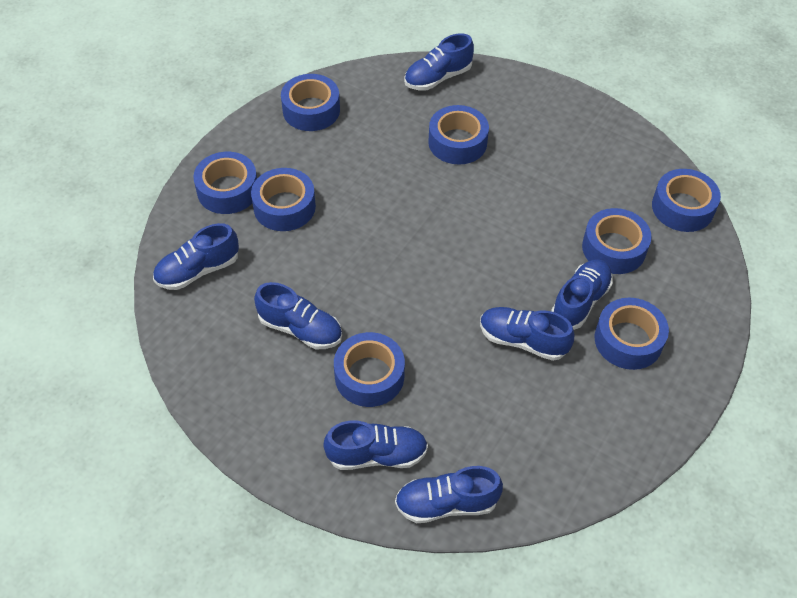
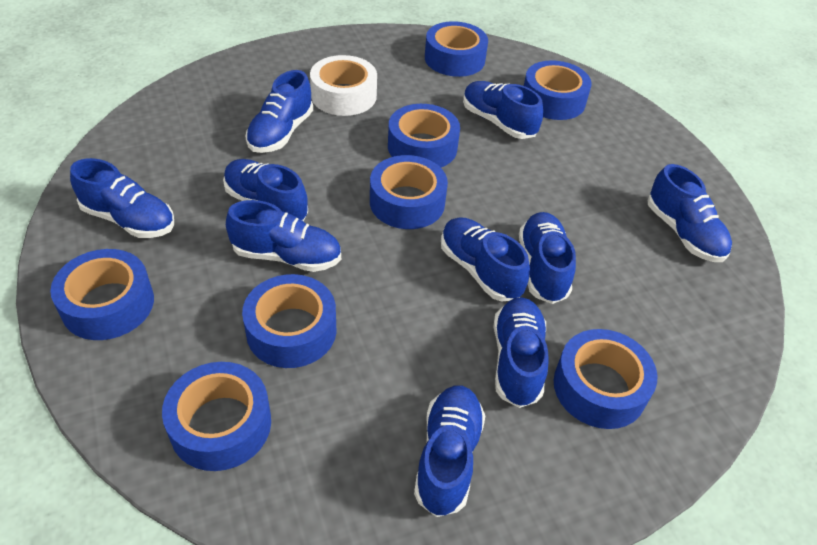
blue shoe: [153,223,239,290] [254,282,342,349] [323,421,428,470] [395,466,503,523] [404,33,474,91] [480,307,574,361] [551,259,613,330] = 7 -> [70,158,174,238] [223,159,308,222] [226,200,341,272] [245,70,313,153] [414,385,485,517] [441,217,530,301] [463,81,543,139] [493,297,549,408] [519,212,576,304] [648,164,732,262] = 10
white tape: none = 0 -> [310,55,377,116] = 1

